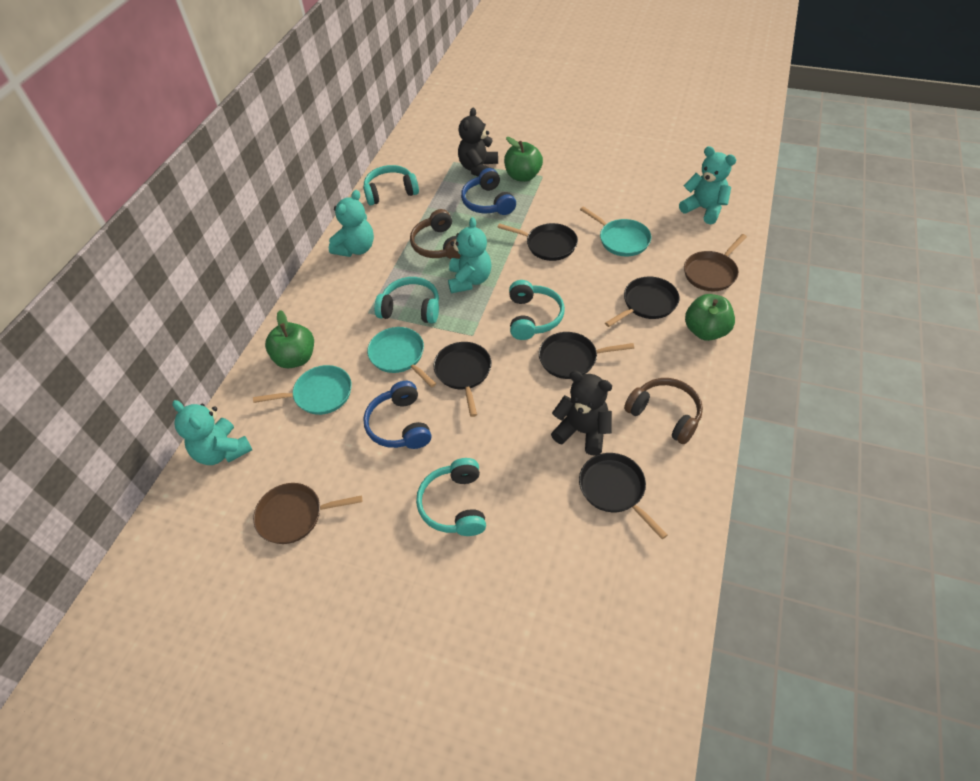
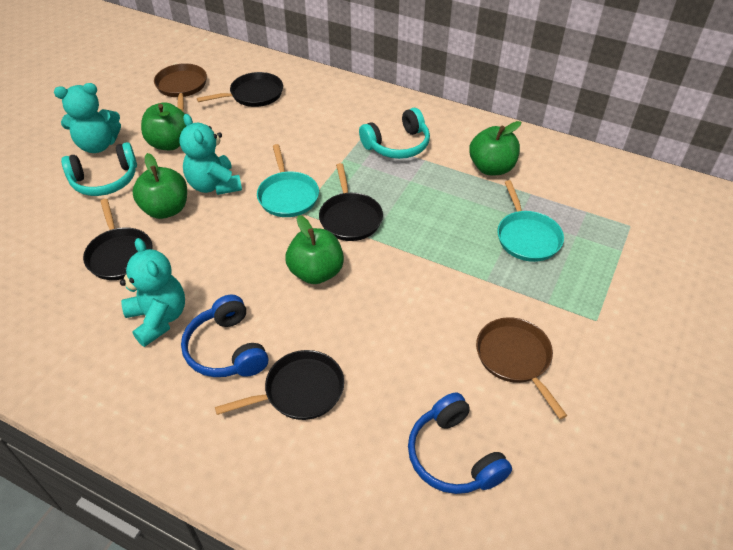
black pan: [434,342,491,417] [497,223,578,261] [539,332,634,379] [579,453,668,539] [605,276,680,327] = 5 -> [83,199,153,280] [197,72,283,107] [215,350,344,420] [319,163,383,241] = 4
black teddy bear: [458,108,498,176] [551,371,612,456] = 2 -> none = 0
brown headphones: [410,209,461,259] [624,378,703,444] = 2 -> none = 0
green apple: [265,310,314,368] [504,137,543,182] [685,294,735,341] = 3 -> [132,153,187,219] [141,102,186,150] [285,215,344,284] [469,121,521,175] = 4
turquoise headphones: [363,165,419,205] [374,277,439,324] [416,458,486,536] [509,280,565,340] = 4 -> [61,142,137,196] [359,108,430,159] = 2
turquoise pan: [253,365,352,415] [367,327,436,388] [580,206,651,256] = 3 -> [257,144,319,217] [497,180,564,262] = 2
turquoise teddy bear: [172,400,252,465] [329,190,374,257] [448,217,492,293] [679,146,736,224] = 4 -> [54,83,121,153] [120,238,185,347] [179,114,242,195] = 3

